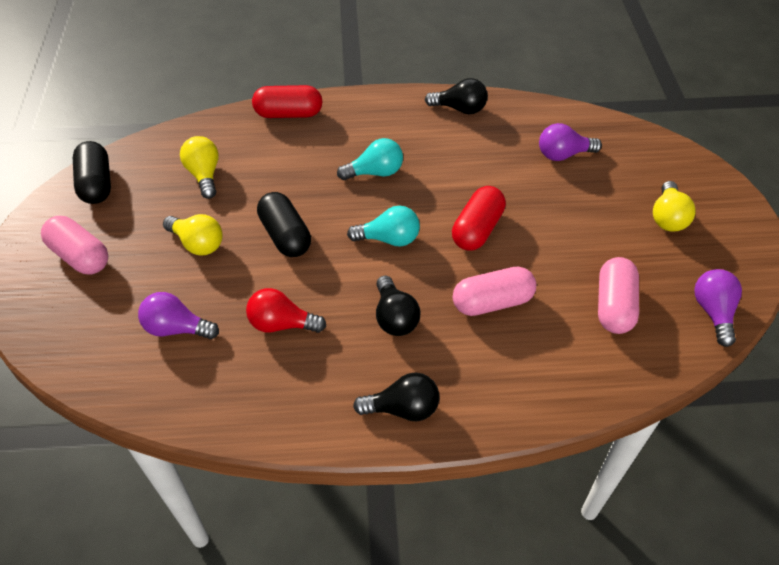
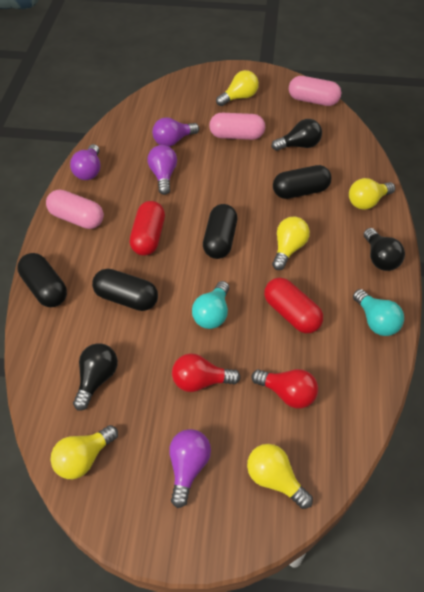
black capsule: [73,141,111,204] [257,192,311,257] = 2 -> [17,253,67,307] [92,269,158,311] [203,204,237,259] [273,165,331,199] = 4
purple light bulb: [138,292,219,339] [539,123,602,161] [694,269,742,347] = 3 -> [70,144,100,180] [148,145,177,195] [152,117,199,147] [169,429,211,508] = 4
red light bulb: [246,288,326,333] = 1 -> [172,353,241,392] [252,369,318,409] = 2
yellow light bulb: [163,214,223,256] [180,136,219,199] [653,181,696,232] = 3 -> [50,425,118,479] [216,70,259,106] [247,444,313,509] [272,217,310,270] [349,178,395,210] = 5

